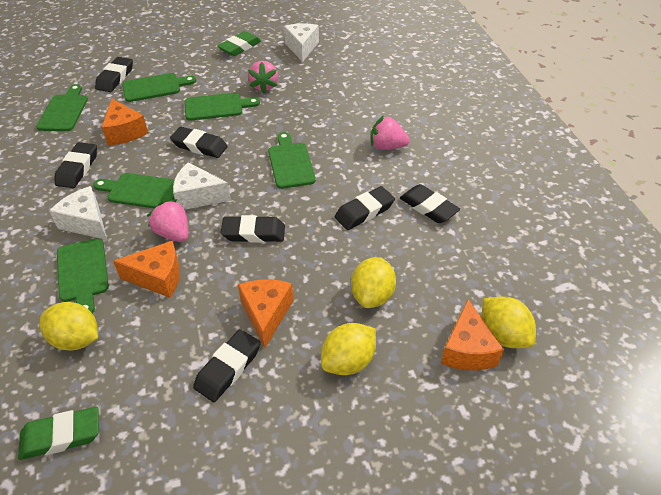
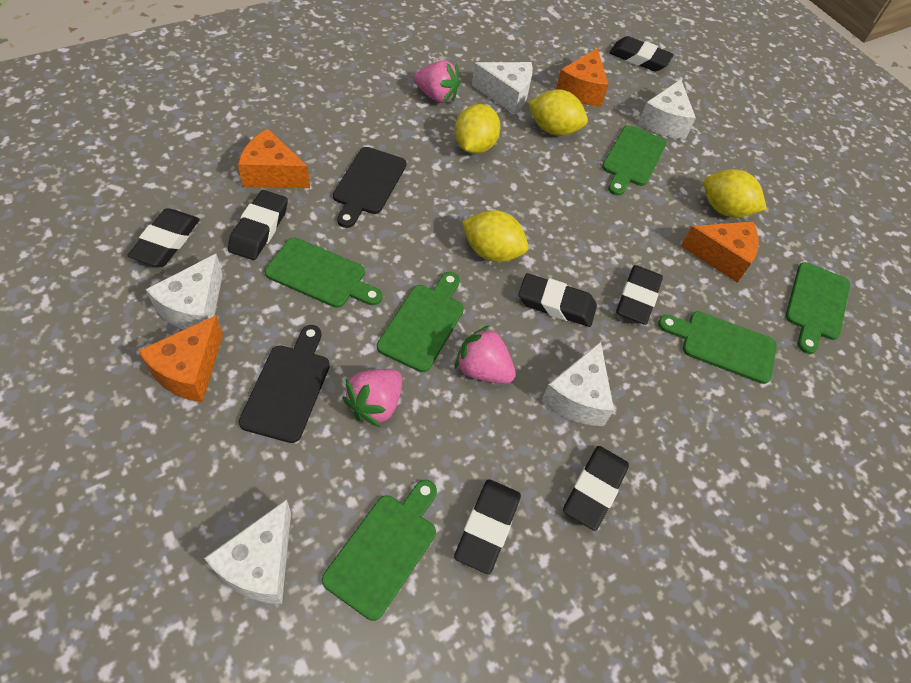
black cutting board: none = 0 -> [239,325,330,443] [333,147,407,228] = 2
green eraser: [18,407,99,460] [217,31,261,56] = 2 -> none = 0
white cheese: [49,186,107,240] [173,163,231,210] [284,23,319,62] = 3 -> [146,254,223,330] [204,499,291,604] [472,62,533,114] [541,342,614,426] [638,79,696,139] = 5

